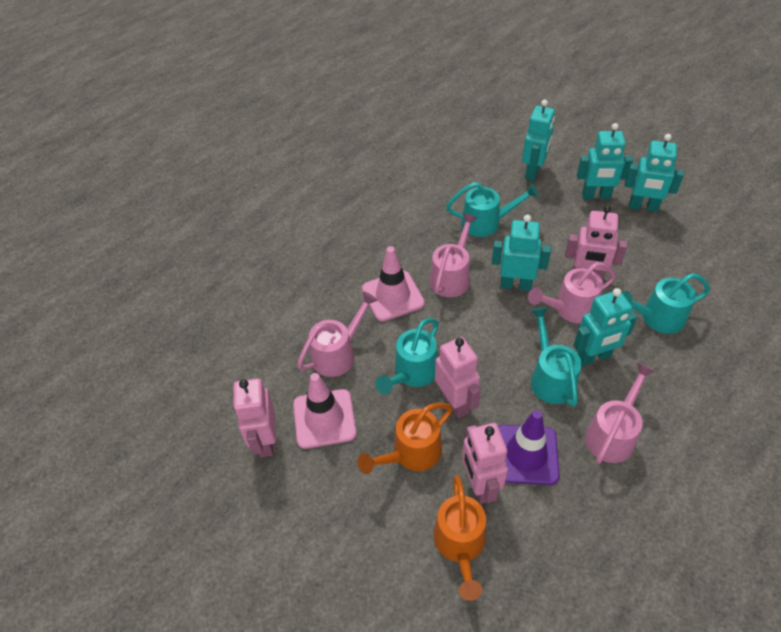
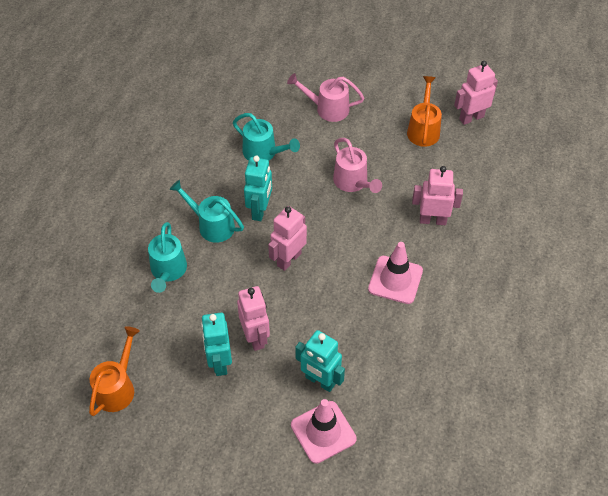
pink watering can: [297,291,378,377] [430,213,478,297] [528,262,616,323] [585,363,655,464] = 4 -> [287,73,364,122] [333,138,382,193] = 2
purple traffic cone: [498,410,560,485] = 1 -> none = 0
turquoise robot: [492,215,551,291] [522,100,555,181] [573,288,637,366] [577,123,633,199] [625,134,684,212] = 5 -> [201,313,232,376] [244,155,272,221] [295,330,345,392] = 3
turquoise watering can: [375,318,439,394] [446,182,539,237] [530,307,582,407] [622,273,710,334] = 4 -> [148,222,187,293] [169,180,244,243] [233,113,300,161] = 3

